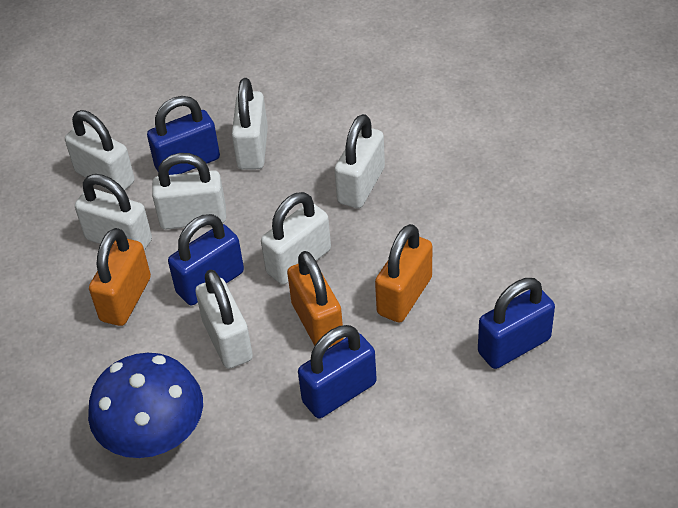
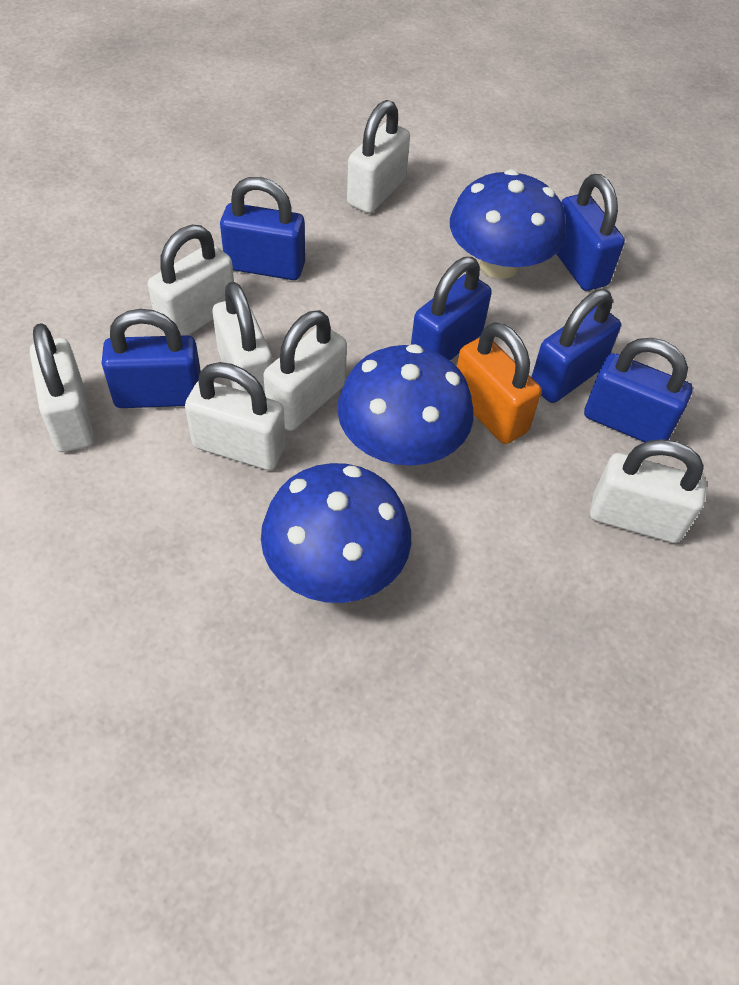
blue mushroom: [88,353,203,458] = 1 -> [261,463,411,603] [337,344,474,466] [450,169,565,279] = 3
blue padlock: [147,96,220,175] [168,214,244,305] [298,325,377,418] [478,278,555,369] = 4 -> [101,309,201,408] [220,177,305,280] [411,257,492,360] [531,289,621,403] [556,174,625,291] [584,338,693,442] = 6
orange padlock: [89,228,151,326] [287,251,343,347] [375,224,432,323] = 3 -> [457,322,541,444] = 1

